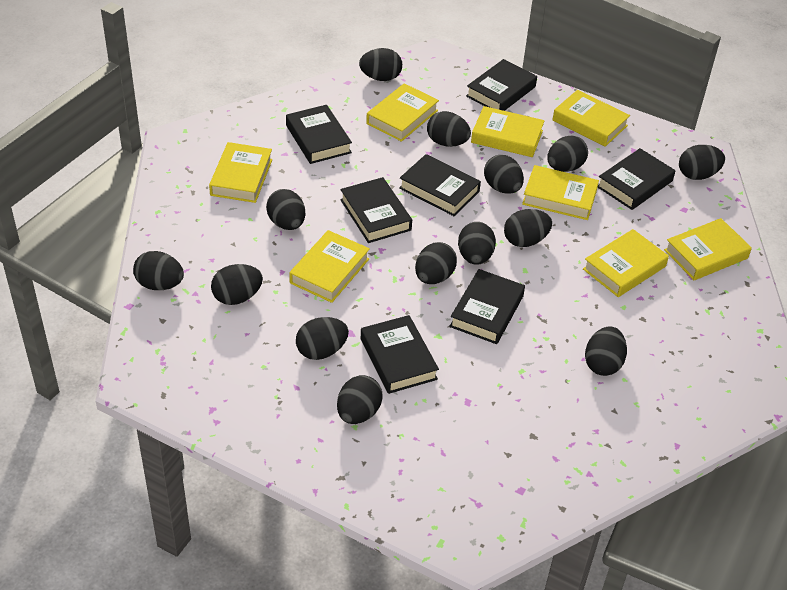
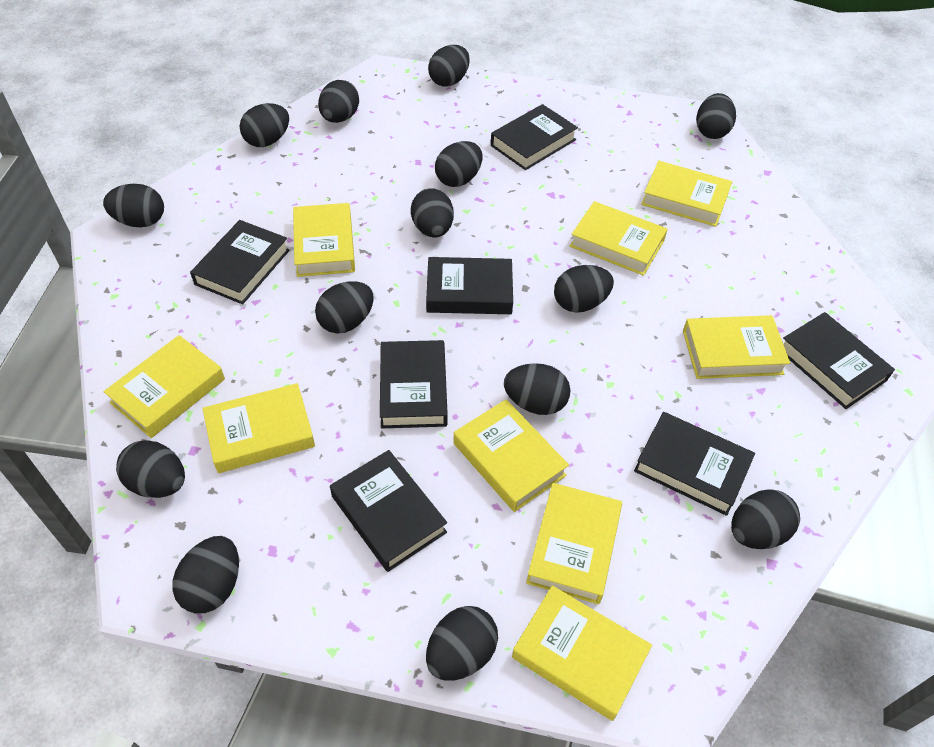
yellow book: [209,142,272,203] [289,230,370,303] [366,83,439,142] [471,106,545,157] [522,165,599,220] [553,90,630,147] [583,229,669,297] [664,218,752,280] = 8 -> [104,335,225,438] [202,383,315,473] [293,203,355,277] [454,399,569,512] [512,586,652,721] [526,483,622,604] [570,201,668,276] [641,161,732,227] [683,315,790,379] = 9

